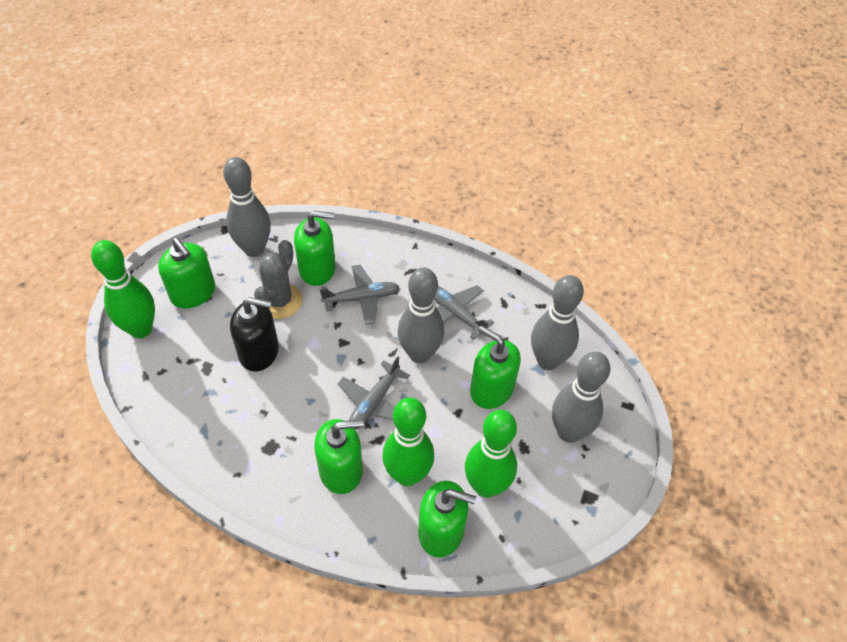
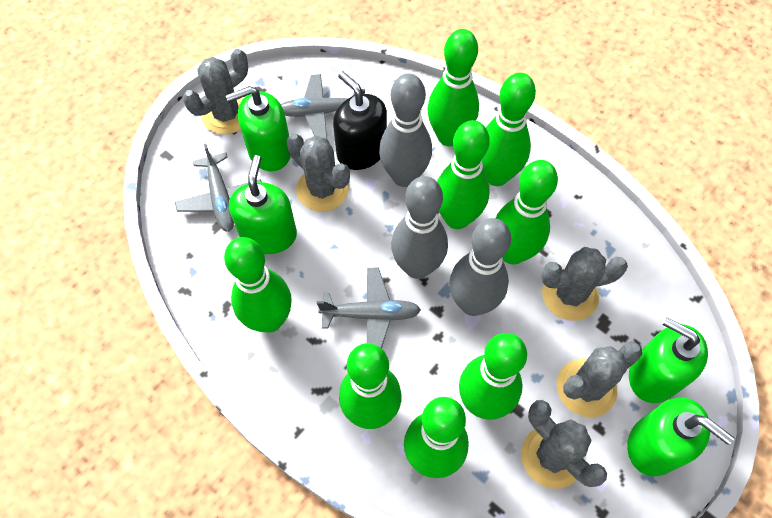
green bowling pin: [91,240,155,338] [382,397,434,486] [465,410,517,498] = 3 -> [224,237,292,333] [339,343,402,429] [404,397,469,478] [427,29,479,146] [437,120,490,229] [459,333,527,420] [482,72,536,186] [496,160,558,264] = 8
green soap dispenser: [158,238,215,309] [294,211,336,286] [314,419,364,494] [418,481,476,558] [470,326,521,409] = 5 -> [226,86,291,171] [229,155,297,254] [627,398,734,476] [629,317,708,403] = 4
grey bowling pin: [223,157,271,257] [398,267,444,363] [531,275,584,370] [552,352,610,443] = 4 -> [379,73,432,187] [391,176,448,279] [450,218,511,316] = 3
grey cactus: [254,240,302,319] = 1 -> [183,49,248,134] [286,133,350,212] [521,400,607,489] [541,247,628,321] [557,341,642,417] = 5

